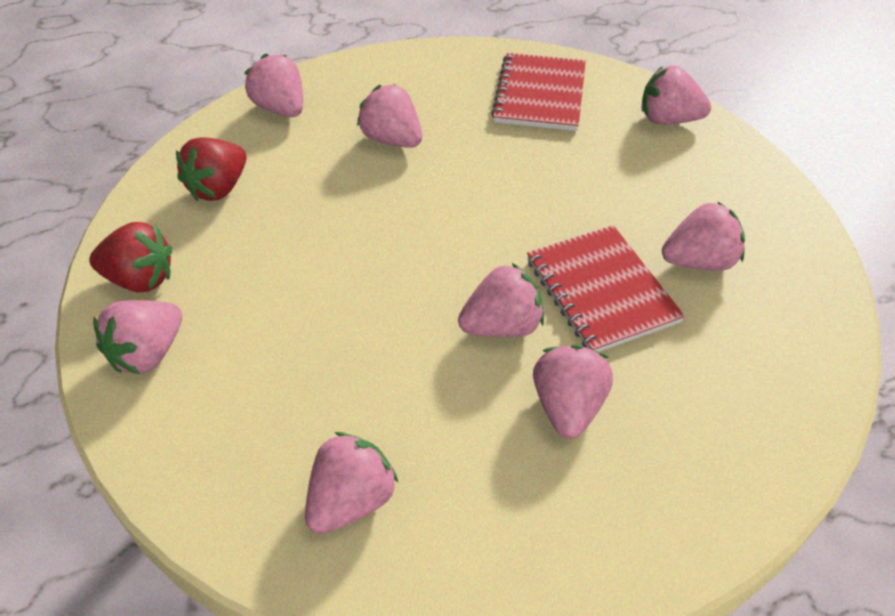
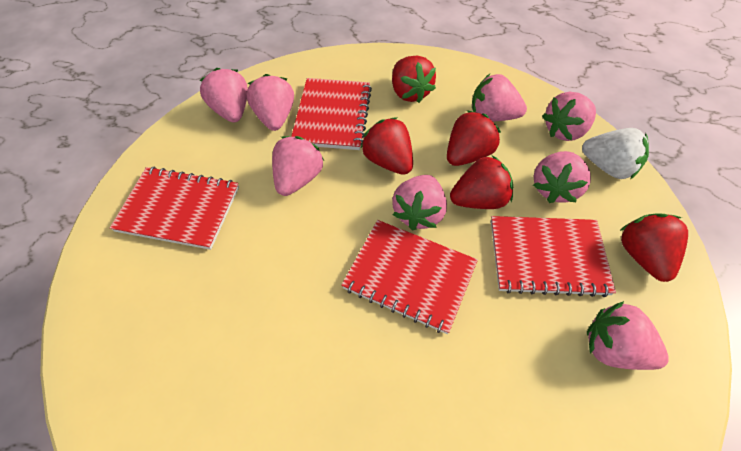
red notebook: [491,53,586,131] [527,225,685,352] = 2 -> [110,167,239,250] [291,78,372,150] [341,220,478,334] [491,216,616,297] = 4
red strawberry: [89,222,172,293] [176,137,247,201] = 2 -> [361,117,413,175] [392,56,436,103] [447,110,501,166] [450,155,513,209] [620,213,688,282] = 5
white strawberry: none = 0 -> [582,128,649,179] = 1

